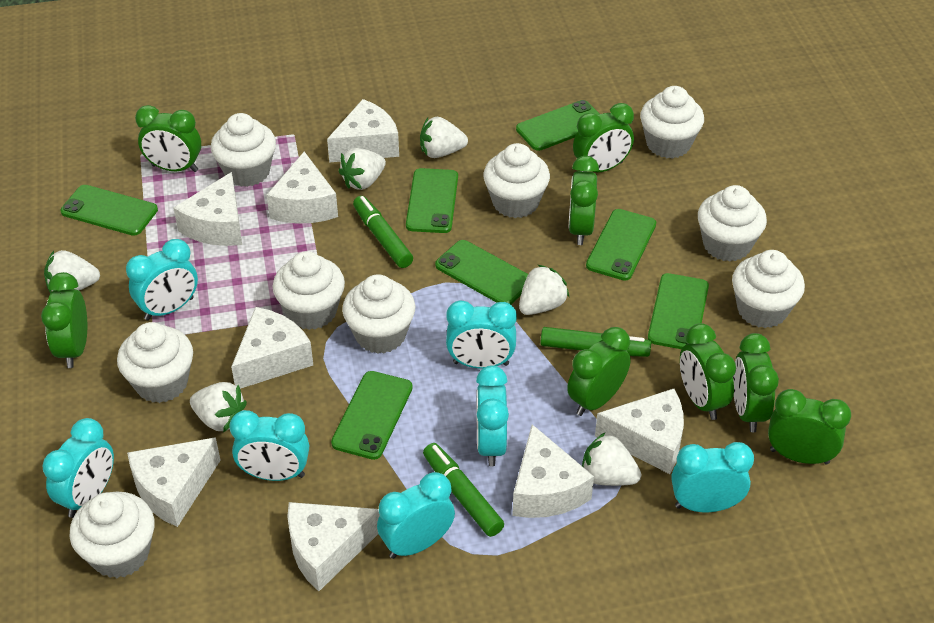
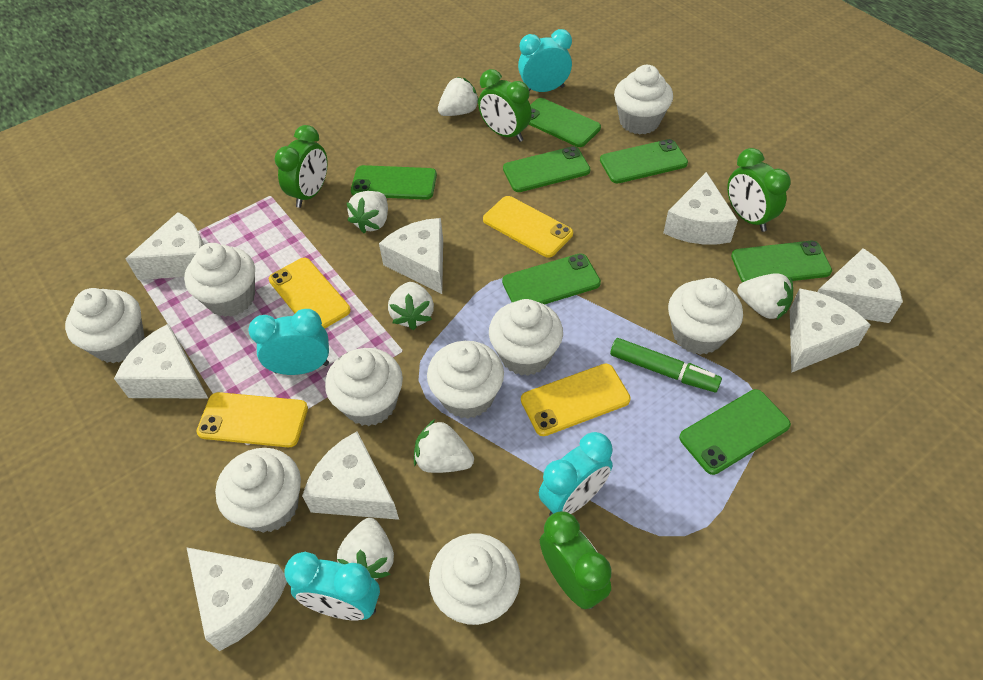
green clock: [41,272,87,368] [135,105,201,172] [567,327,631,416] [568,156,599,245] [573,103,634,172] [680,323,736,420] [733,333,779,432] [768,389,851,464] = 8 -> [275,125,328,208] [478,69,532,142] [540,511,612,609] [727,148,791,232] = 4
green marker: [353,196,413,268] [423,443,504,537] [540,327,651,357] = 3 -> [610,338,722,392] = 1
turquoise clock: [42,418,114,518] [126,239,198,321] [230,410,309,481] [377,472,455,559] [446,300,517,369] [476,365,509,466] [671,442,754,512] = 7 -> [248,309,329,375] [284,552,380,620] [518,29,572,92] [539,432,613,516] = 4
yellow phone: none = 0 -> [196,392,308,447] [269,258,351,329] [483,196,573,258] [521,364,631,436] = 4

